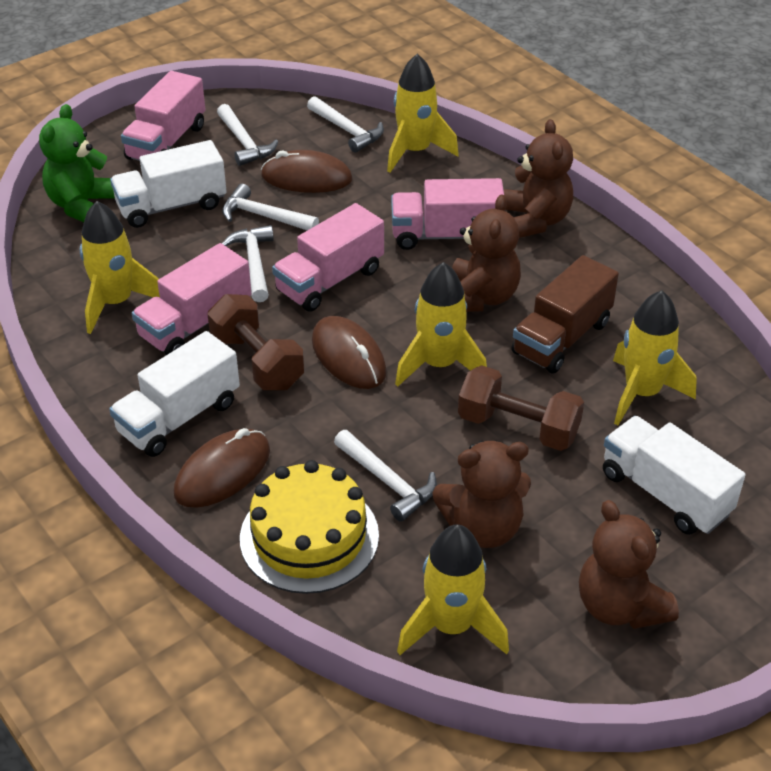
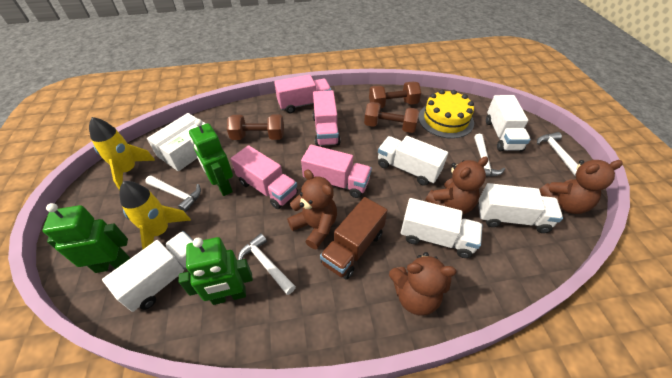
brown dumbbell: [207,294,304,390] [458,365,584,451] = 2 -> [227,114,284,140] [364,102,419,133] [369,82,421,108] = 3
brown mouse: [174,428,270,508] [261,150,353,193] [312,316,386,389] = 3 -> none = 0
green robot: none = 0 -> [43,203,130,273] [179,237,253,305] [189,119,233,196] = 3
green teddy bear: [39,104,115,222] = 1 -> none = 0
white box: none = 0 -> [147,113,206,171] = 1
white hammer: [217,104,279,166] [222,184,319,230] [222,225,274,302] [307,96,384,153] [334,430,437,522] = 5 -> [145,176,201,212] [238,233,296,295] [474,134,505,177] [537,132,578,176] = 4
white truck: [109,331,240,457] [110,140,227,228] [603,416,745,535] = 3 -> [102,231,193,312] [378,136,448,186] [401,198,482,258] [478,183,563,233] [486,95,531,151] = 5
yellow rocket: [80,201,160,334] [387,54,459,172] [395,262,487,386] [397,524,509,655] [613,290,697,425] = 5 -> [89,117,155,190] [119,181,191,249] = 2

